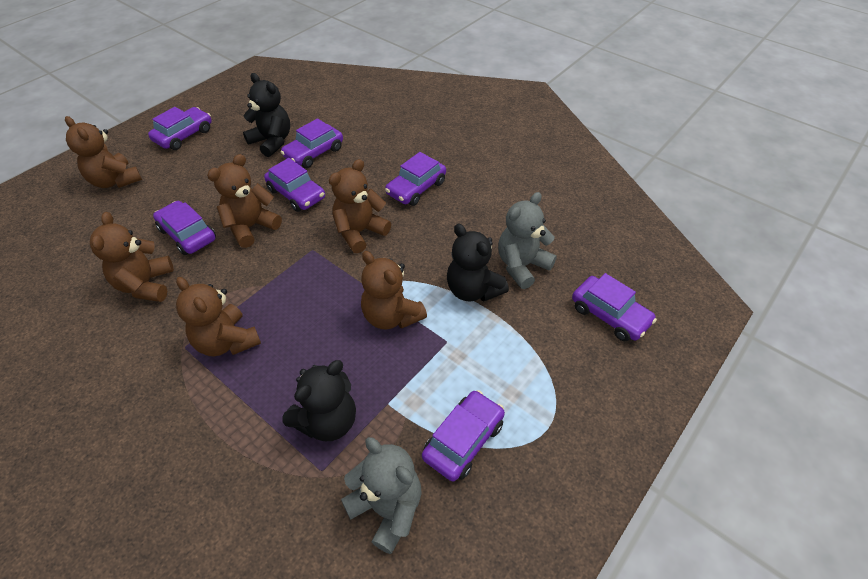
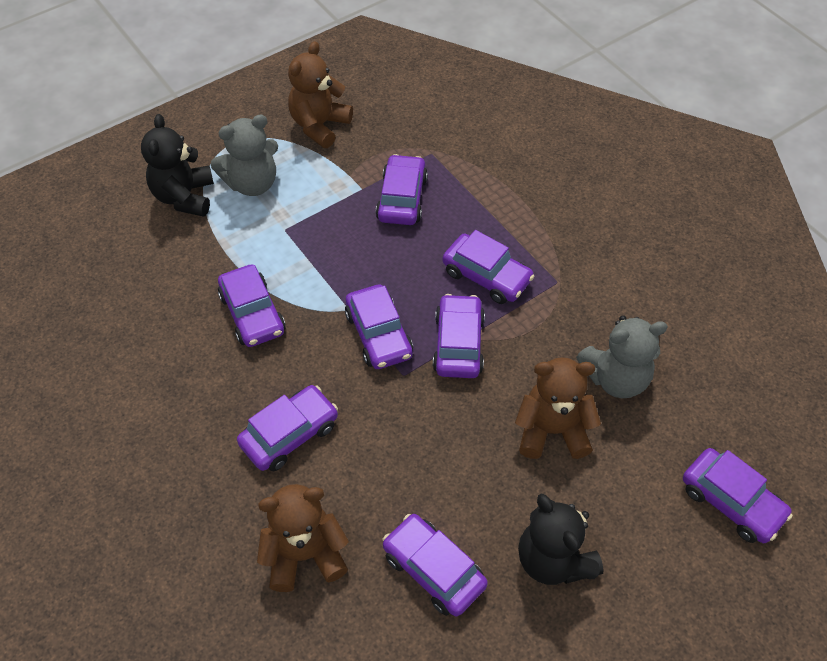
black teddy bear: [243,73,290,157] [282,360,356,441] [447,224,509,302] = 3 -> [141,114,214,217] [518,493,604,585] = 2
brown teddy bear: [65,116,142,188] [90,212,174,302] [176,277,261,356] [207,154,282,248] [329,159,391,253] [361,251,427,330] = 6 -> [257,484,349,592] [288,41,353,148] [515,357,601,459] = 3
purple car: [148,107,212,150] [153,201,216,255] [264,158,325,212] [281,118,343,168] [385,152,446,206] [422,390,505,482] [572,273,657,341] = 7 -> [218,264,285,347] [237,385,338,471] [345,284,413,369] [376,154,428,225] [383,514,488,617] [433,294,485,378] [442,230,535,304] [683,448,793,543] = 8

